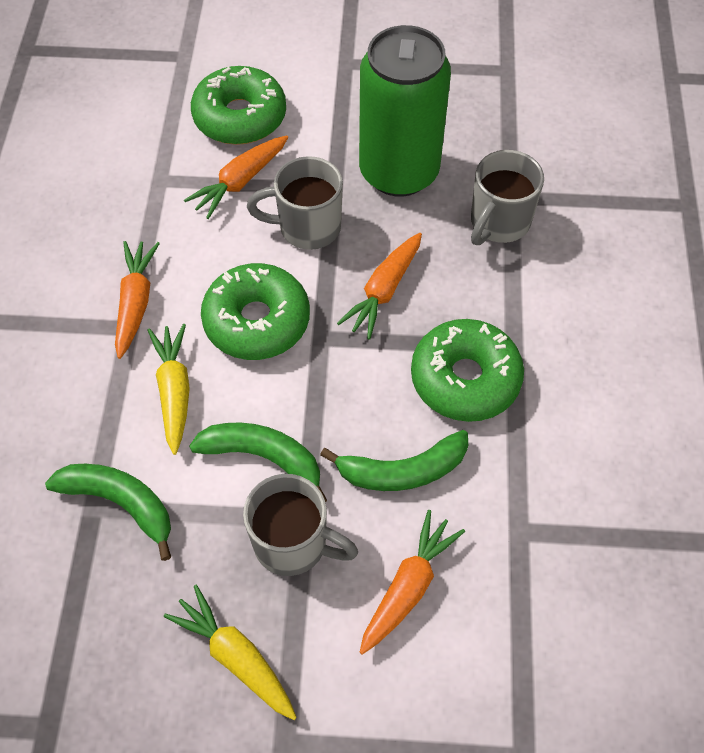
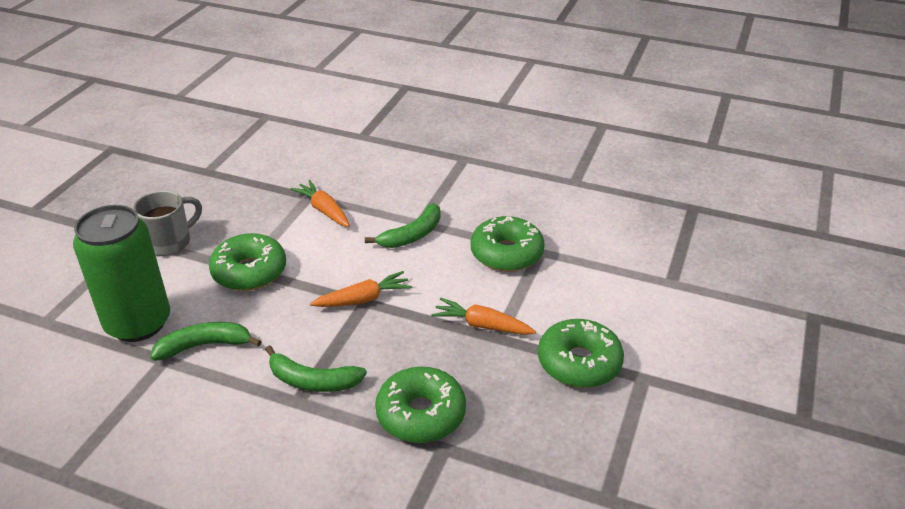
green donut: [191,66,286,145] [201,263,310,360] [411,319,524,422] = 3 -> [209,233,286,291] [375,367,466,443] [471,216,544,272] [538,319,624,388] = 4
grey mug: [243,474,358,576] [247,156,343,250] [471,150,544,245] = 3 -> [133,191,202,256] = 1
orange carrot: [115,241,160,359] [184,135,288,219] [337,233,422,340] [359,510,465,655] = 4 -> [290,180,350,227] [310,271,412,307] [431,298,536,335] = 3
yellow carrot: [148,324,190,455] [164,585,297,720] = 2 -> none = 0

